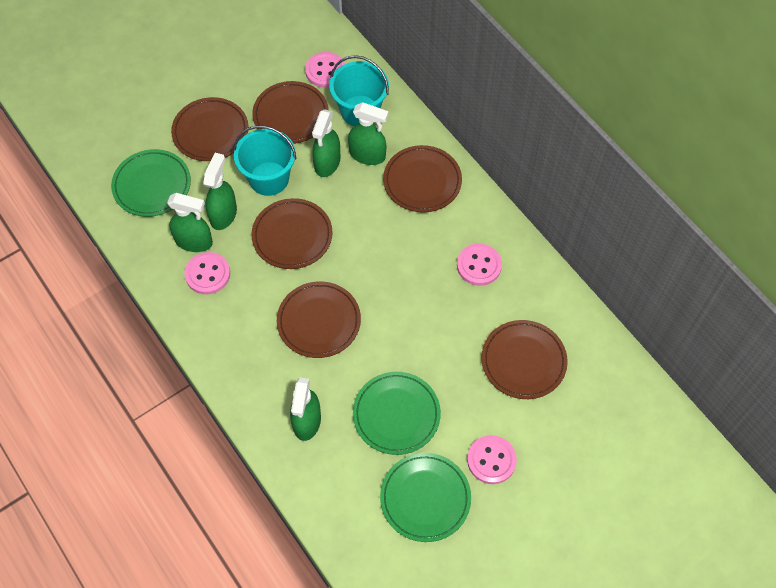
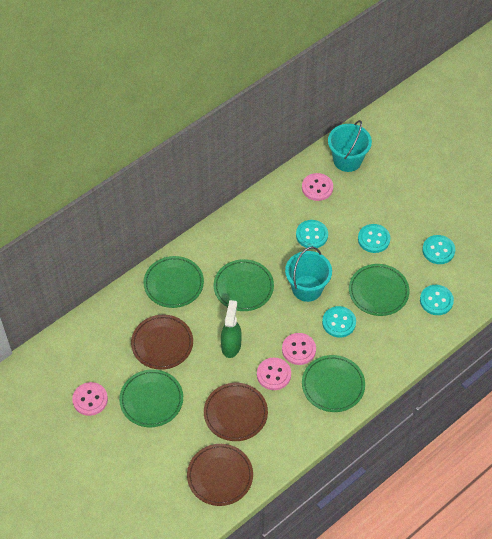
brown plate: [171,97,249,161] [251,198,333,269] [252,81,329,144] [277,281,361,358] [383,145,462,213] [482,320,568,399] = 6 -> [131,315,193,370] [187,444,253,506] [204,383,268,441] = 3
green plate: [111,149,191,217] [353,372,441,455] [380,453,471,542] = 3 -> [119,369,183,427] [143,256,204,308] [214,259,274,311] [302,355,365,412] [349,264,409,316] = 5
green spray bottle: [167,193,213,252] [203,153,237,230] [290,378,321,441] [312,109,340,177] [348,102,389,165] = 5 -> [221,300,242,358] = 1
turquoise button: none = 0 -> [296,220,328,248] [322,306,356,337] [358,224,390,253] [420,285,454,315] [422,235,455,264] = 5

